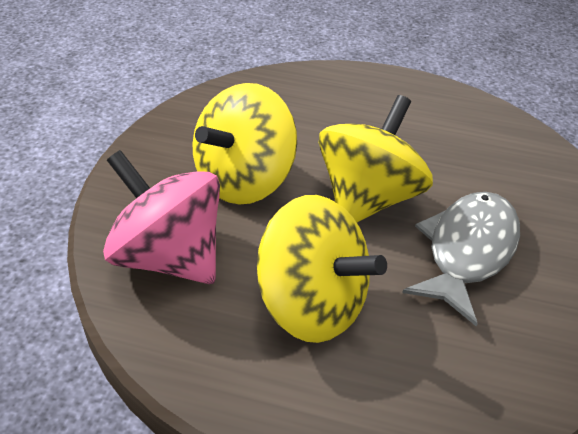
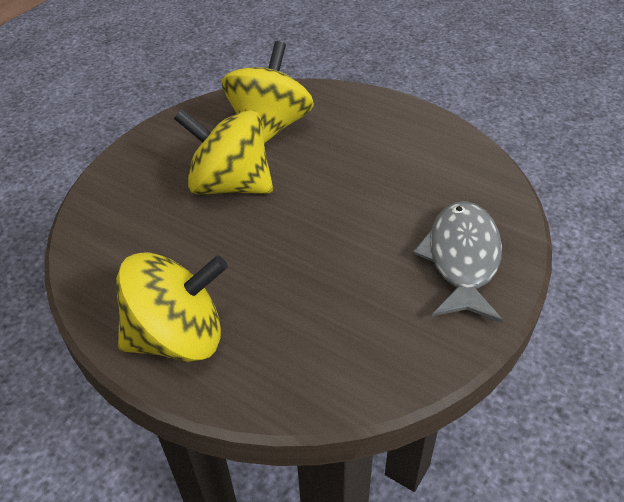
pink spinning top: [103,150,220,284] = 1 -> none = 0

